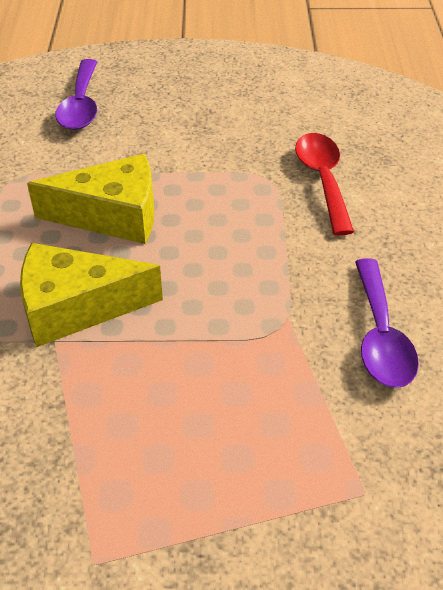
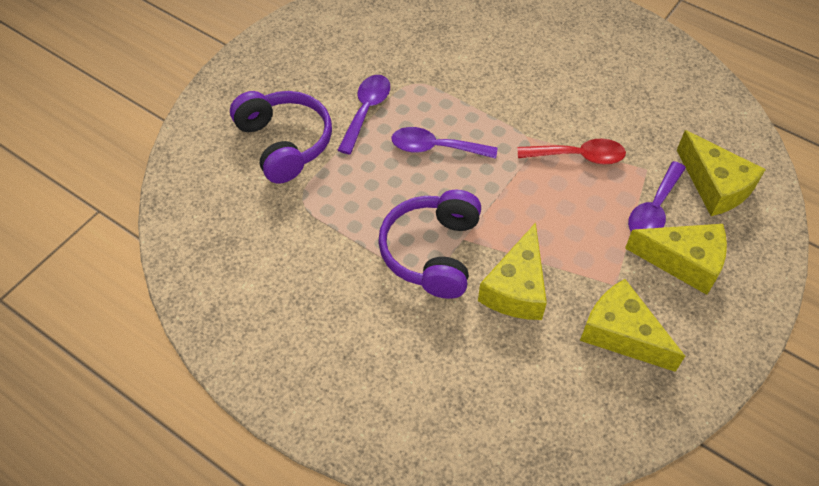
purple headphones: none = 0 -> [230,91,332,184] [378,190,481,299] = 2
purple spoon: [55,59,97,130] [355,258,419,388] = 2 -> [338,75,390,154] [391,127,497,159] [628,161,686,232] = 3
yellow cheese: [20,243,163,347] [27,154,154,244] = 2 -> [478,223,547,320] [580,279,685,372] [625,224,727,295] [677,130,766,216] = 4

